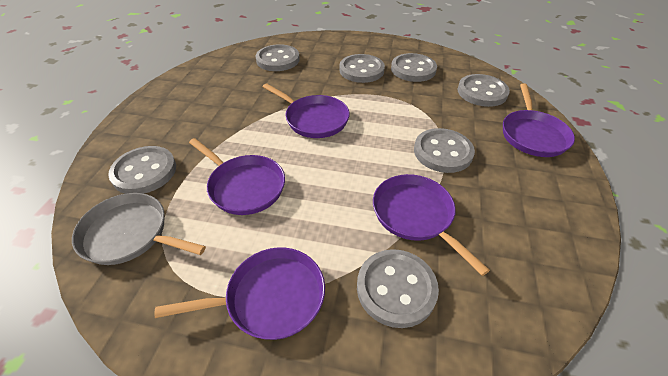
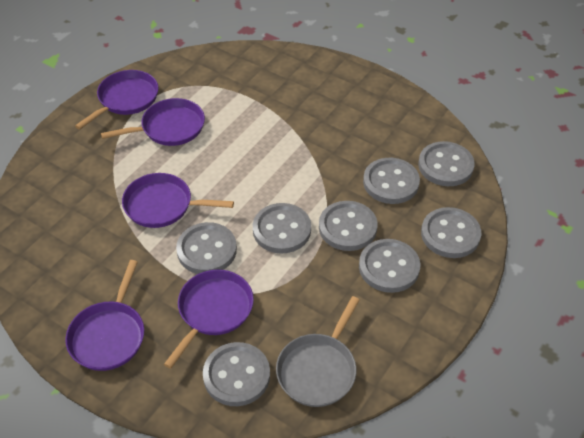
grey button: [108,146,176,194] [256,44,300,71] [339,54,385,83] [357,249,439,328] [391,53,437,82] [414,128,475,173] [458,74,510,107] = 7 -> [176,222,237,274] [203,342,270,406] [253,203,311,253] [319,201,378,251] [359,239,420,293] [363,158,420,204] [418,141,475,186] [421,207,481,258] = 8

